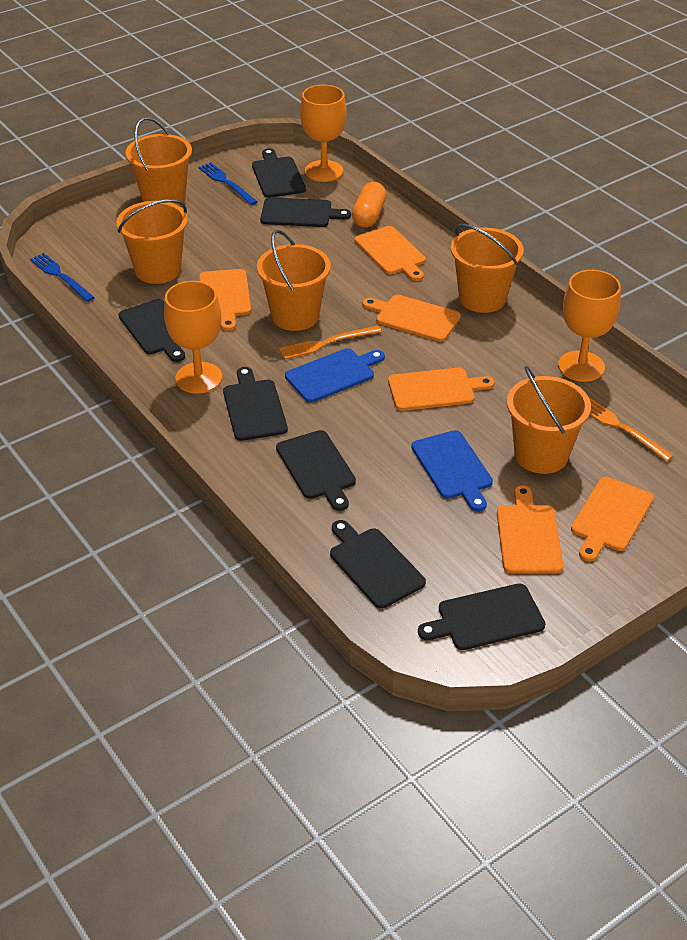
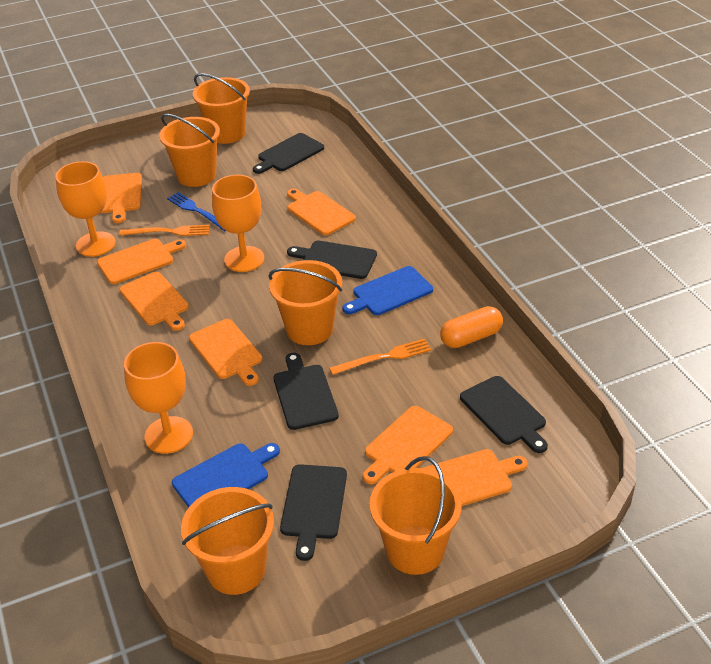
black cutting board: [118,299,185,362] [223,367,288,441] [252,148,306,198] [260,197,351,227] [276,430,356,511] [330,520,426,609] [418,583,546,650] = 7 -> [253,133,324,174] [273,352,339,430] [280,464,347,561] [287,241,377,279] [460,376,548,453] = 5
blue fork: [30,253,95,302] [198,162,258,205] = 2 -> [167,192,226,231] = 1
orange cutting board: [199,269,251,331] [355,226,426,281] [363,295,461,342] [388,368,494,411] [497,485,563,573] [571,477,654,562] = 6 -> [97,239,186,284] [100,173,142,223] [119,272,189,331] [189,319,262,386] [287,188,356,236] [363,406,453,484] [423,449,528,506] = 7

